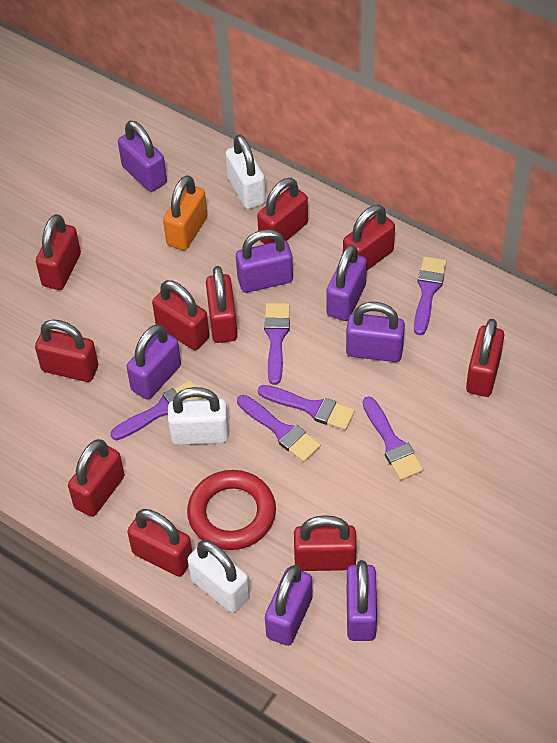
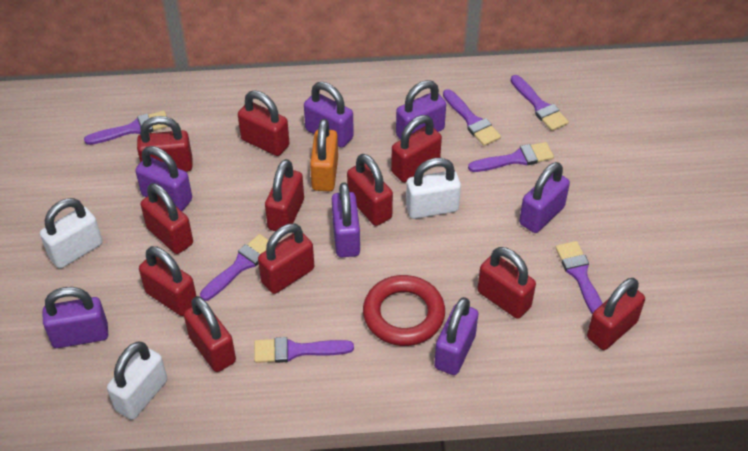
purple brush: [111,380,203,440] [237,395,321,462] [258,385,355,430] [264,303,290,385] [363,396,423,480] [414,256,447,335] = 6 -> [84,111,169,145] [200,234,269,301] [254,337,354,363] [443,89,501,146] [468,142,554,172] [511,75,569,131] [555,241,603,314] = 7
red padlock: [35,319,98,382] [36,214,81,290] [68,439,124,517] [127,509,192,577] [152,280,209,350] [206,266,237,343] [257,178,308,244] [294,515,357,571] [343,205,395,271] [466,319,504,397] = 10 -> [137,116,193,172] [139,246,196,316] [141,183,193,254] [184,296,236,372] [238,91,289,156] [258,223,314,294] [265,159,304,231] [347,154,393,226] [391,115,442,182] [477,247,536,319] [587,278,645,350] = 11

